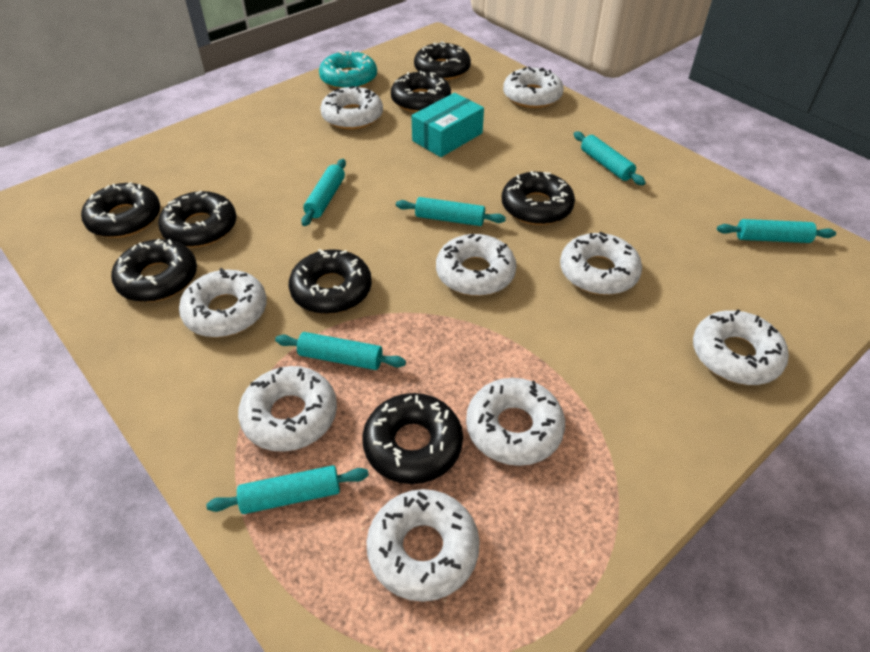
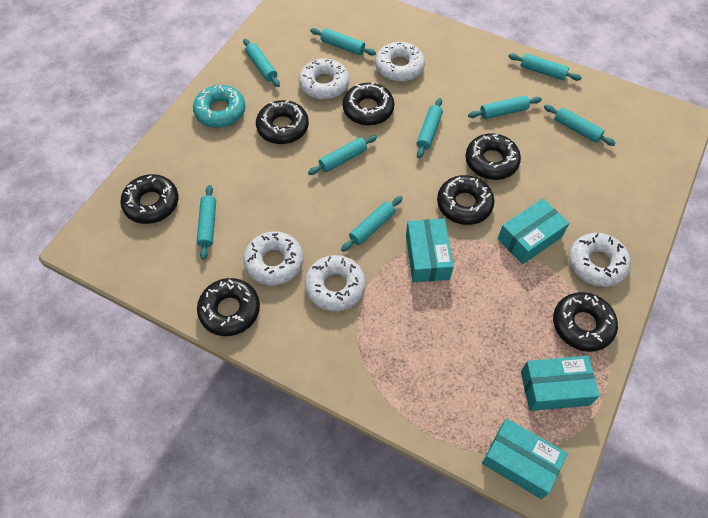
black donut: [81,182,160,238] [111,239,197,302] [158,191,237,247] [289,249,372,314] [362,393,463,484] [391,71,451,112] [414,41,471,80] [502,171,575,225] = 8 -> [120,174,179,224] [197,278,260,336] [256,100,309,144] [343,82,394,126] [437,175,494,225] [465,133,521,180] [553,292,618,352] = 7
turquoise box: [412,93,484,157] = 1 -> [406,219,454,282] [482,419,568,499] [498,198,569,264] [521,356,600,411] = 4
turquoise rolling pin: [206,465,369,514] [275,332,406,370] [301,159,346,226] [396,197,506,226] [574,132,646,185] [717,219,836,243] = 6 -> [197,185,216,260] [243,39,280,87] [308,135,377,175] [310,28,376,56] [341,196,403,252] [417,98,443,158] [468,95,542,119] [508,53,582,81] [544,105,616,146] = 9
white donut: [179,268,267,337] [238,366,337,452] [320,86,383,130] [366,489,480,602] [436,234,516,296] [466,378,565,466] [503,67,564,108] [560,232,642,295] [693,310,789,385] = 9 -> [243,231,303,286] [299,59,349,100] [305,255,366,311] [375,42,425,82] [569,233,631,287] = 5

